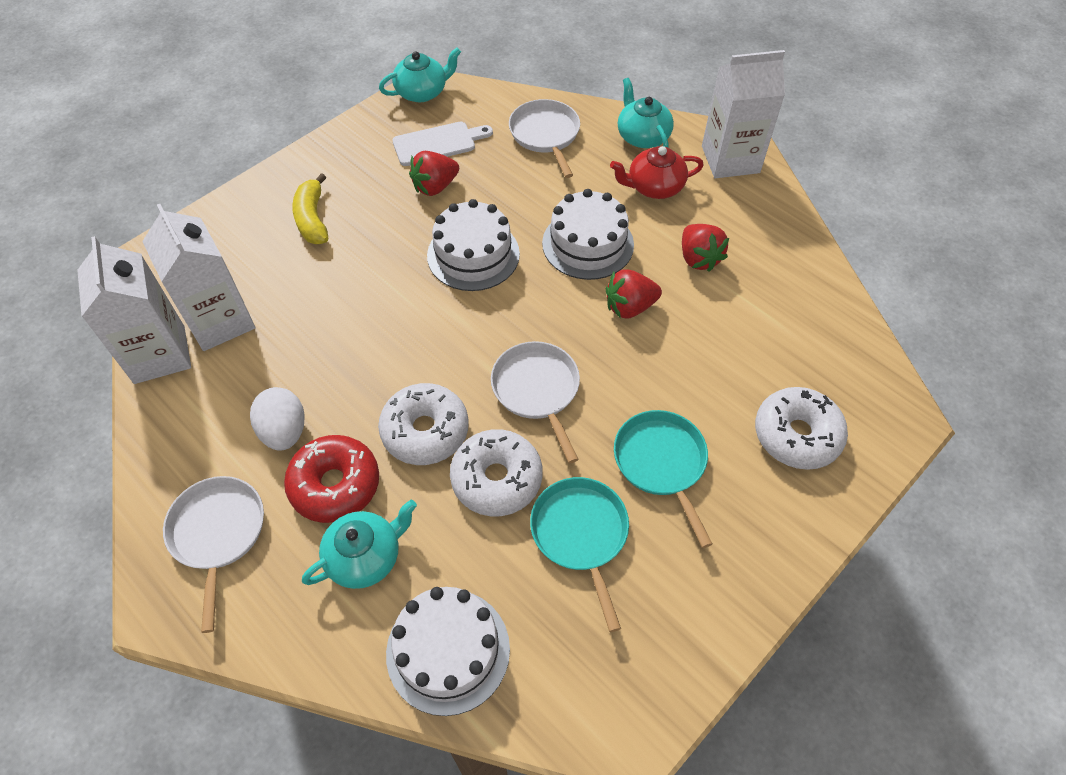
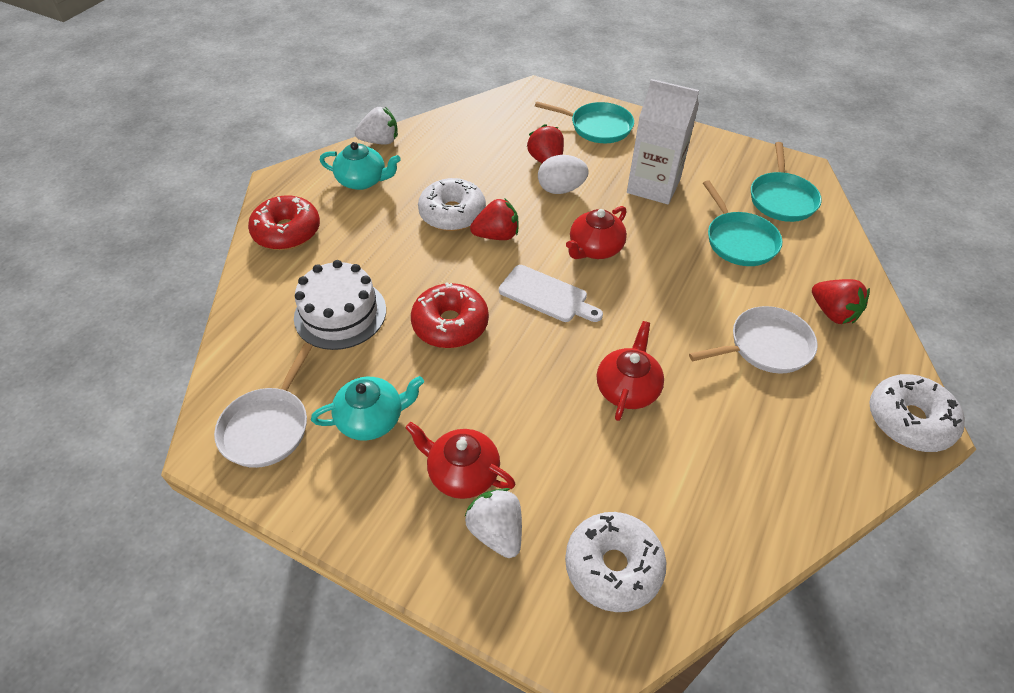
red donut: [284,435,379,523] = 1 -> [248,195,320,250] [411,282,489,348] = 2
red teapot: [610,146,704,199] = 1 -> [406,422,516,499] [566,206,627,259] [597,321,664,421] = 3
turquoise pan: [530,477,629,632] [614,410,712,548] = 2 -> [535,101,634,143] [703,180,782,266] [751,142,822,222] = 3
turquoise teapot: [302,500,417,589] [379,47,461,102] [618,78,674,148] = 3 -> [311,376,424,441] [320,142,401,190] = 2
white cake: [386,587,510,716] [427,199,520,291] [542,189,634,280] = 3 -> [294,260,386,350] = 1
white carton: [77,236,191,384] [142,204,256,351] [702,50,785,178] = 3 -> [627,79,699,204] = 1
white pan: [163,476,264,633] [491,341,580,463] [509,99,580,178] = 3 -> [214,343,313,468] [689,306,818,374] = 2
white strawberry: none = 0 -> [355,107,398,145] [465,488,522,558] = 2
yellow banana: [292,173,328,244] = 1 -> none = 0

